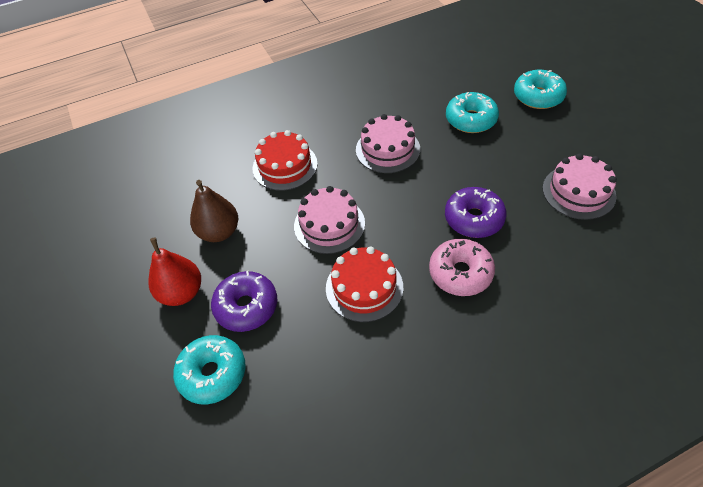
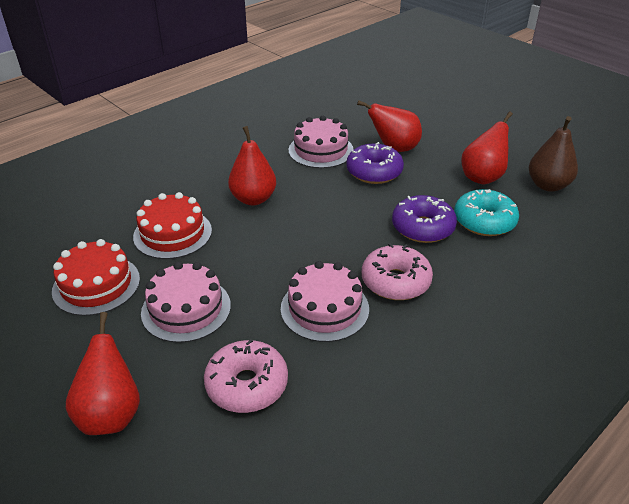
pink donut: [429,239,495,296] = 1 -> [204,339,288,413] [362,243,433,300] = 2
red pear: [148,237,201,306] = 1 -> [66,312,140,435] [228,126,276,205] [357,100,422,152] [461,112,513,184] = 4
turquoise donut: [173,335,246,405] [446,92,499,133] [514,70,567,109] = 3 -> [454,189,519,236] = 1

